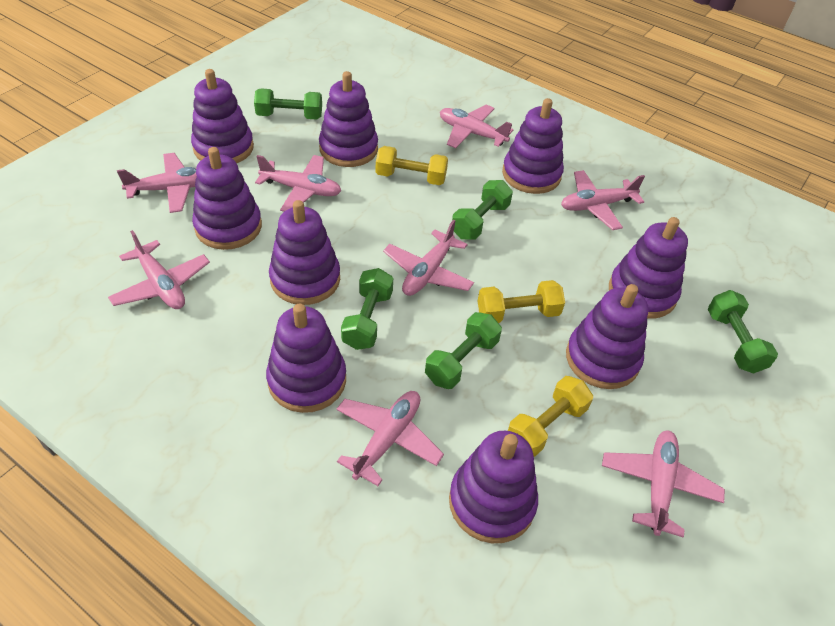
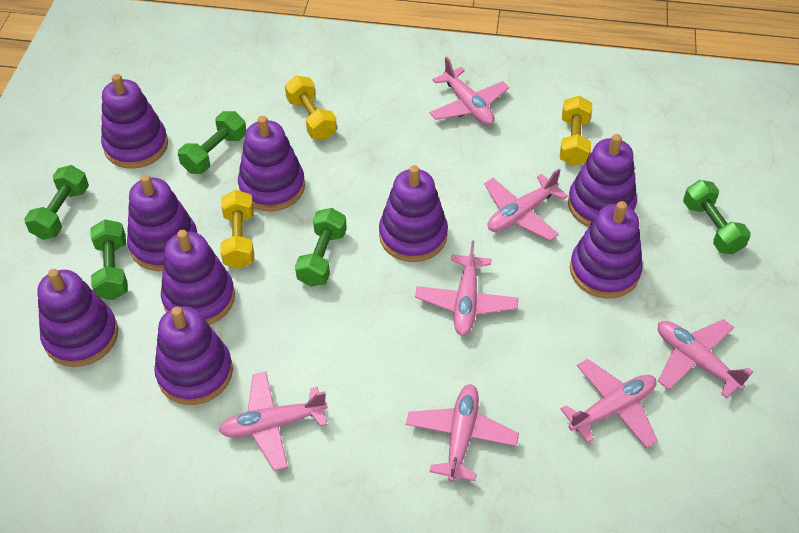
pink plane: [108,230,210,309] [117,153,197,213] [255,155,341,212] [336,391,444,486] [383,220,474,296] [440,105,514,148] [561,170,645,230] [602,431,725,537] = 8 -> [219,371,327,471] [406,384,519,482] [415,240,518,336] [430,57,509,125] [484,169,568,241] [560,359,658,448] [658,319,753,398] = 7

